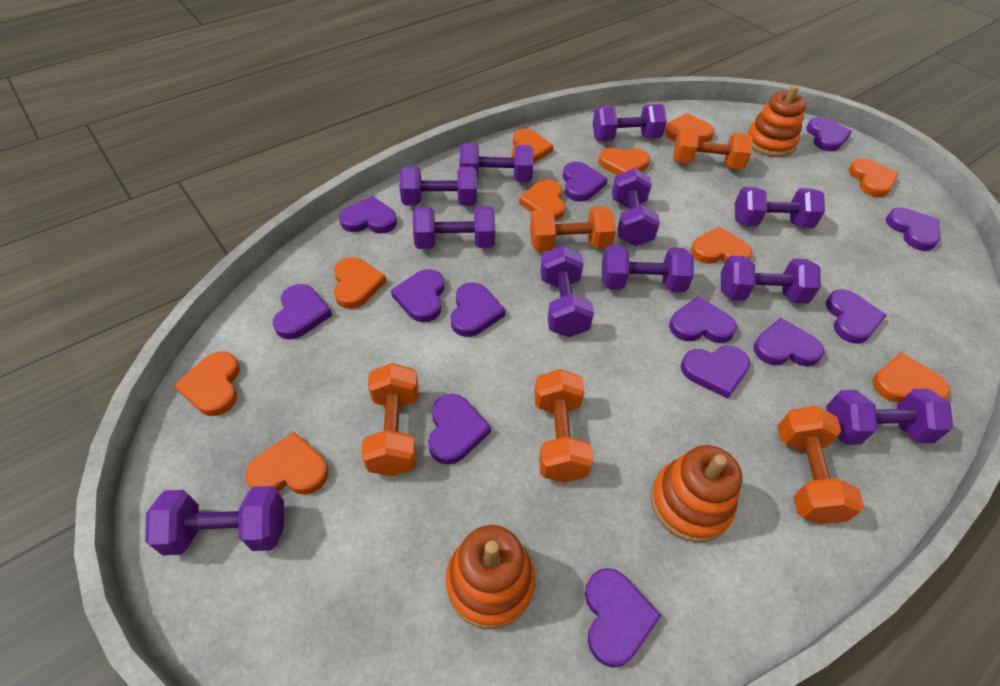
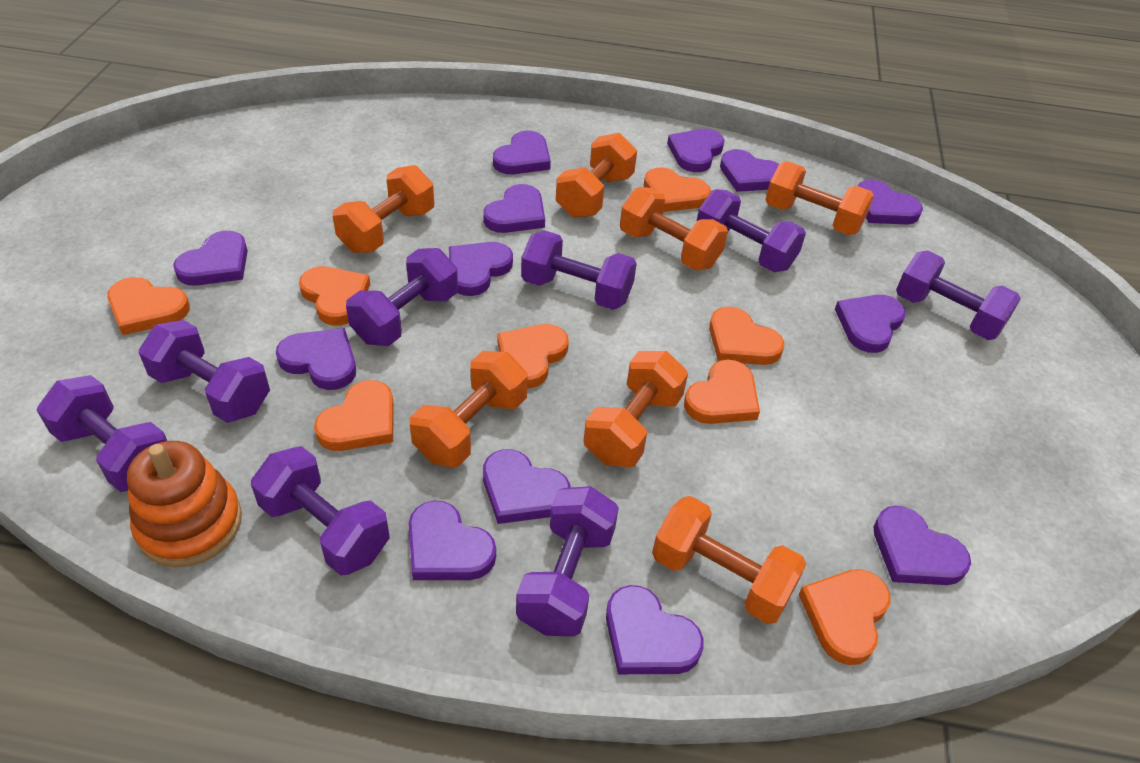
orange dumbbell: [361,363,419,476] [530,206,616,252] [534,369,594,483] [673,127,753,169] [777,406,864,524] = 5 -> [333,165,434,253] [410,351,528,467] [556,133,637,218] [583,351,688,467] [620,187,728,271] [652,496,806,624] [765,162,874,235] = 7
orange heart: [174,351,240,416] [245,432,329,495] [334,257,386,309] [511,129,553,164] [519,179,565,221] [598,148,650,175] [665,113,714,142] [691,226,752,264] [849,158,899,197] [873,352,950,402] = 10 -> [107,277,190,335] [299,266,370,325] [314,380,394,451] [497,324,569,388] [644,167,711,212] [684,360,760,424] [709,306,784,365] [799,569,891,665] = 8
orange stacking toy: [446,525,535,630] [650,445,742,543] [747,85,806,157] = 3 -> [127,441,242,567] = 1
purple dumbbell: [145,486,284,556] [400,166,477,205] [413,206,495,249] [460,143,534,182] [540,246,594,337] [593,104,667,141] [602,245,694,292] [612,168,660,246] [721,256,821,304] [735,187,825,228] [826,389,953,445] = 11 -> [36,375,167,492] [139,320,270,423] [251,446,390,576] [346,248,458,346] [516,486,619,637] [521,230,637,310] [696,189,806,272] [896,251,1021,340] = 8

